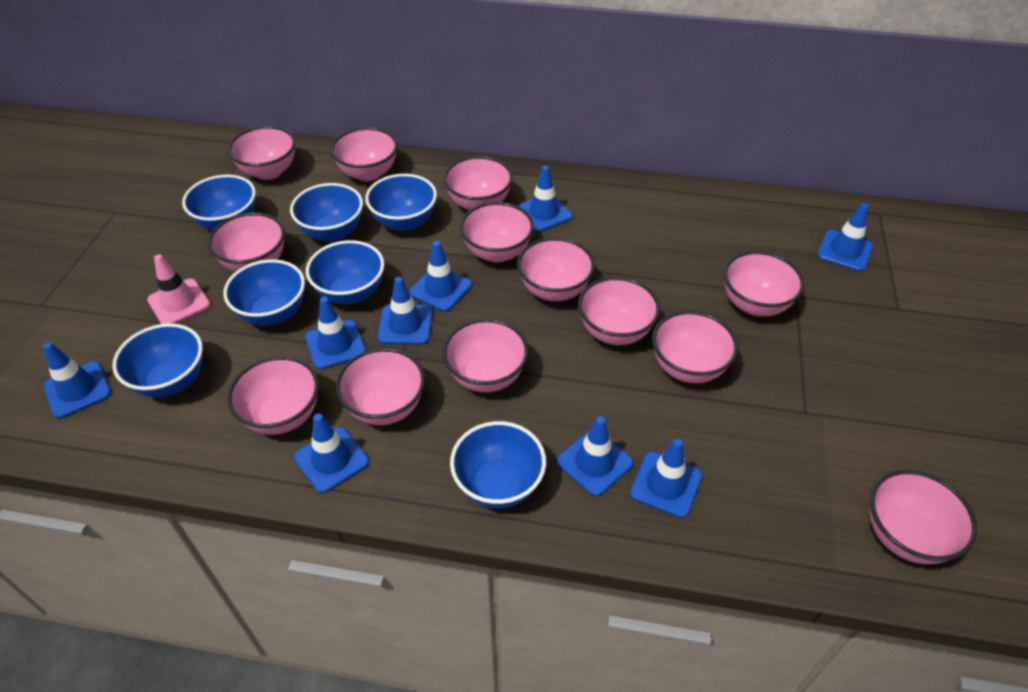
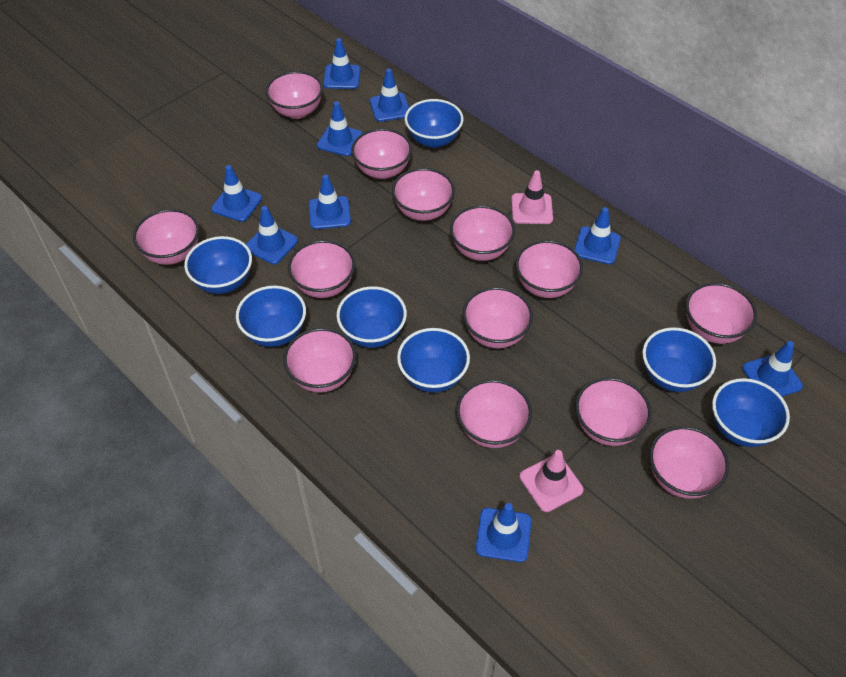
pink traffic cone: [147,254,210,324] = 1 -> [512,170,553,224] [520,450,584,512] = 2

